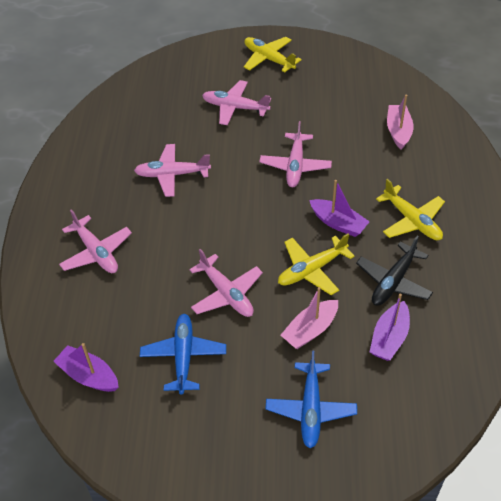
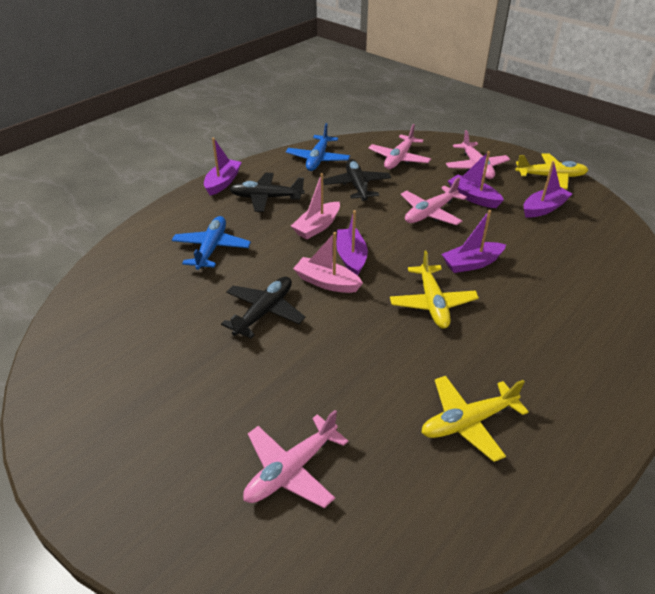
black plane: [356,235,433,306] = 1 -> [221,277,305,339] [229,173,305,212] [323,159,391,201] = 3
pink plane: [59,209,132,273] [134,144,211,197] [189,249,263,317] [202,80,271,125] [259,121,332,187] = 5 -> [243,410,348,508] [368,124,431,169] [401,177,467,225] [446,130,510,179] = 4
purple boat: [53,343,119,392] [309,180,370,237] [370,294,410,361] = 3 -> [204,138,242,196] [337,210,368,276] [442,210,506,273] [448,151,504,208] [524,161,572,218] = 5

